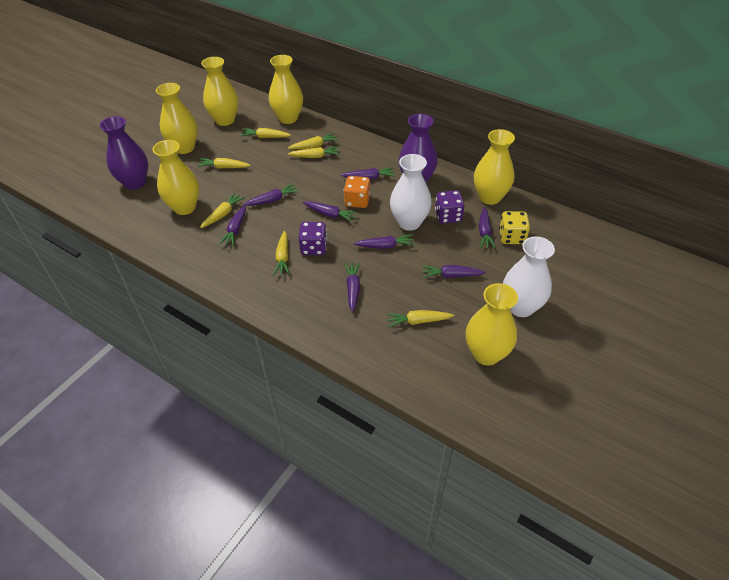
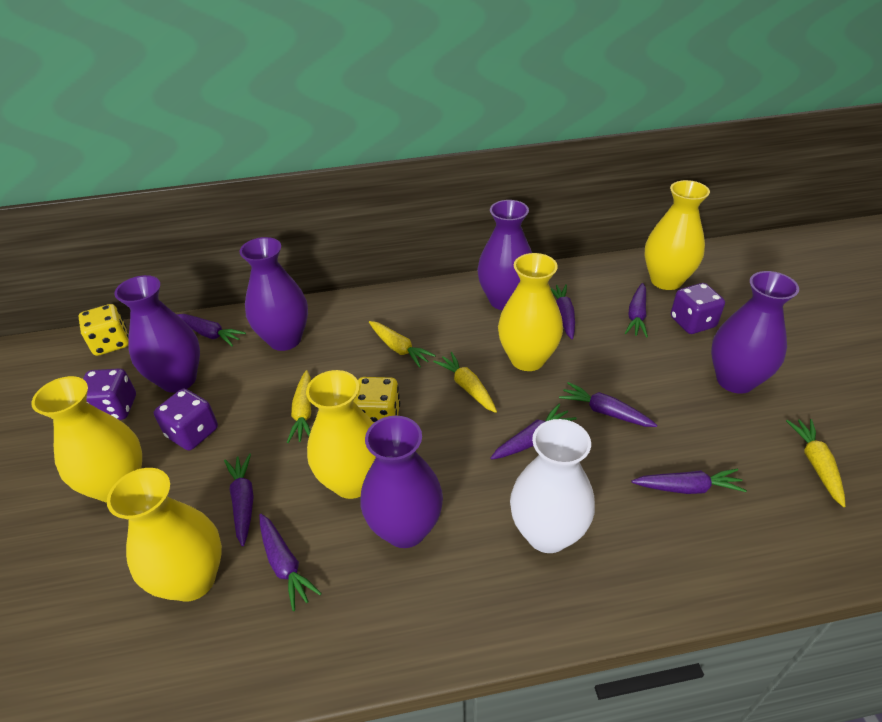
orange dice: [344,176,370,208] = 1 -> none = 0
purple dice: [299,222,327,255] [435,190,465,224] = 2 -> [83,368,136,420] [154,389,218,450] [671,283,725,334] = 3
purple vase: [100,116,148,190] [399,114,438,183] = 2 -> [114,275,200,393] [240,237,308,351] [360,416,443,548] [477,200,532,310] [711,271,799,394] = 5
white vase: [390,154,432,231] [503,237,555,317] = 2 -> [510,419,595,553] = 1
yellow carrot: [197,158,251,169] [200,193,245,228] [240,128,291,138] [273,231,290,275] [288,133,338,149] [288,146,340,158] [386,310,454,328] = 7 -> [287,370,311,443] [369,321,436,368] [433,352,497,413] [786,419,846,507] = 4
yellow dice: [499,211,530,244] = 1 -> [78,304,129,356] [354,377,400,423] = 2
yellow vase: [153,140,199,215] [156,83,198,154] [201,57,239,126] [269,55,303,124] [466,283,518,366] [474,129,515,205] = 6 -> [32,376,142,503] [107,468,222,601] [306,370,376,499] [498,253,563,371] [644,180,710,290] = 5

